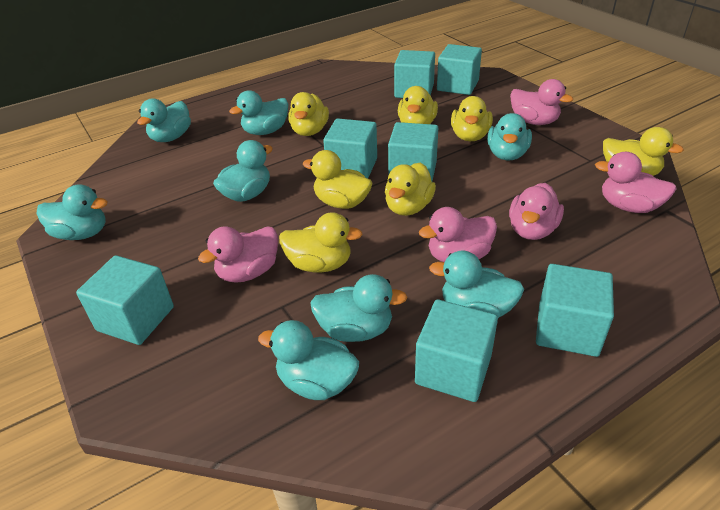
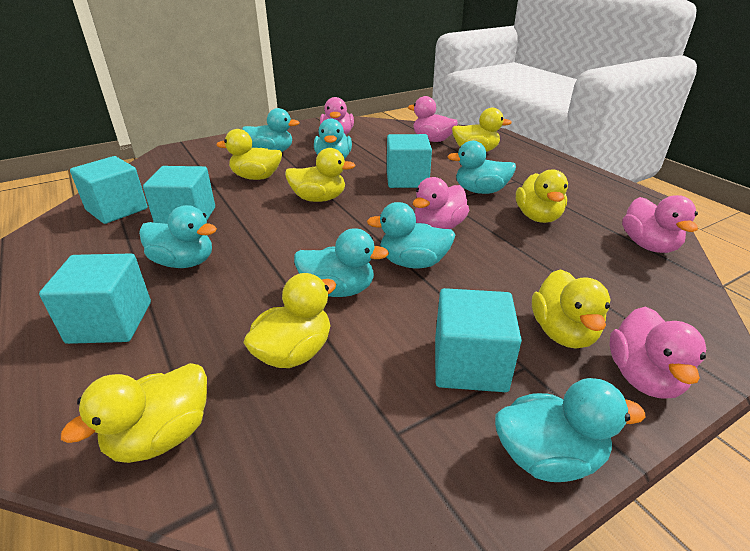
turquoise cube: [76,255,174,345] [323,118,377,178] [388,122,438,181] [394,50,435,98] [415,299,498,402] [437,44,482,95] [536,264,614,357] = 7 -> [39,253,151,344] [70,156,148,224] [143,166,215,224] [387,134,432,188] [435,288,522,392] = 5
turquoise duck: [36,184,108,240] [137,99,191,142] [213,140,273,202] [229,90,289,135] [258,320,359,400] [310,274,408,342] [429,251,524,318] [488,113,532,160] = 8 -> [139,205,217,268] [242,108,300,152] [294,228,389,297] [314,119,352,159] [367,202,455,268] [447,140,516,194] [495,378,646,482] = 7

